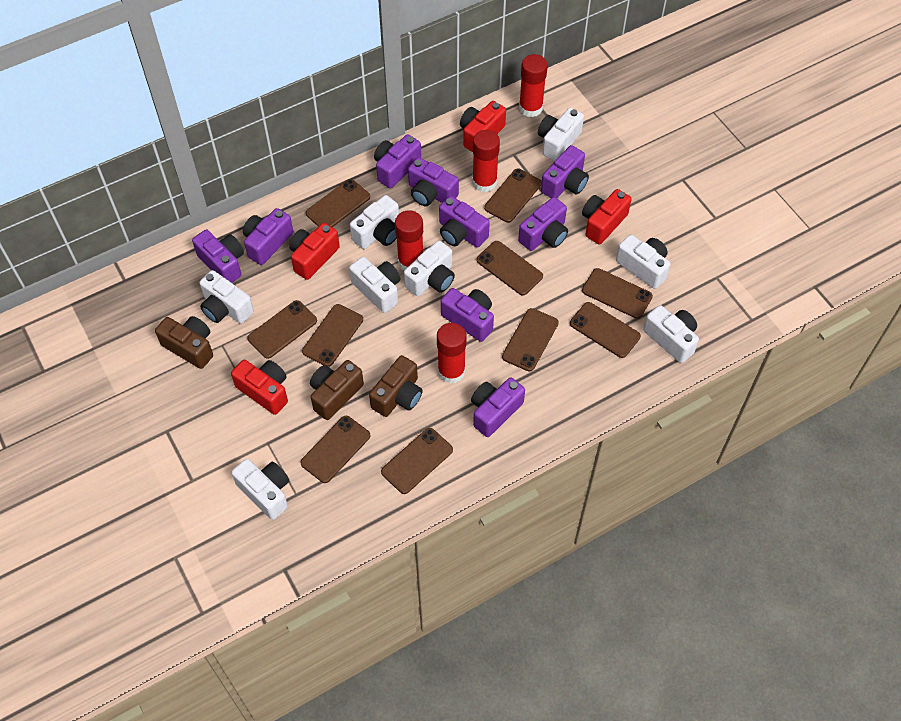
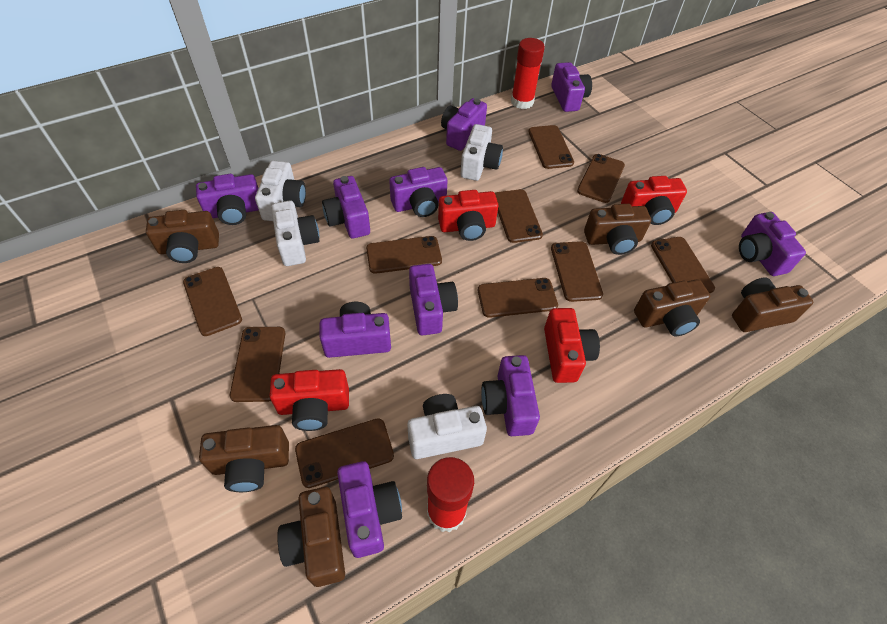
brown camera: [155,316,213,369] [310,360,364,420] [369,355,423,417] = 3 -> [146,210,219,263] [199,425,289,492] [277,487,345,587] [584,204,651,255] [634,279,710,336] [732,277,813,332] = 6
purple camera: [192,229,244,283] [243,208,293,265] [374,134,421,188] [408,157,459,206] [439,196,490,248] [441,288,494,342] [471,377,525,437] [518,197,568,251] [541,145,589,198] = 9 -> [196,174,259,225] [320,302,391,358] [322,176,370,239] [337,461,402,558] [389,167,448,217] [409,264,458,336] [441,98,487,151] [481,355,540,436] [551,62,592,112] [739,212,806,276] = 10
red glue stick: [395,210,423,270] [437,323,467,384] [472,130,500,192] [519,54,548,117] = 4 -> [427,457,474,532] [511,38,545,109] = 2
white camera: [199,270,254,324] [231,459,289,520] [349,257,401,313] [350,195,399,249] [404,240,455,296] [538,108,584,161] [616,235,670,289] [643,305,699,363] = 8 -> [255,161,306,221] [271,201,320,266] [408,394,487,459] [461,124,503,181] = 4

